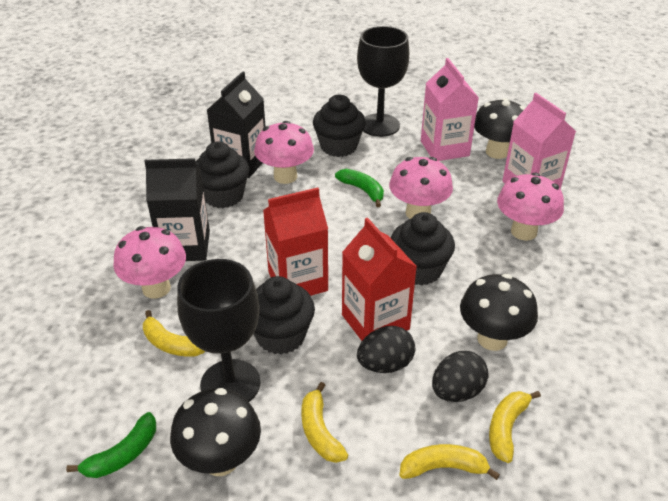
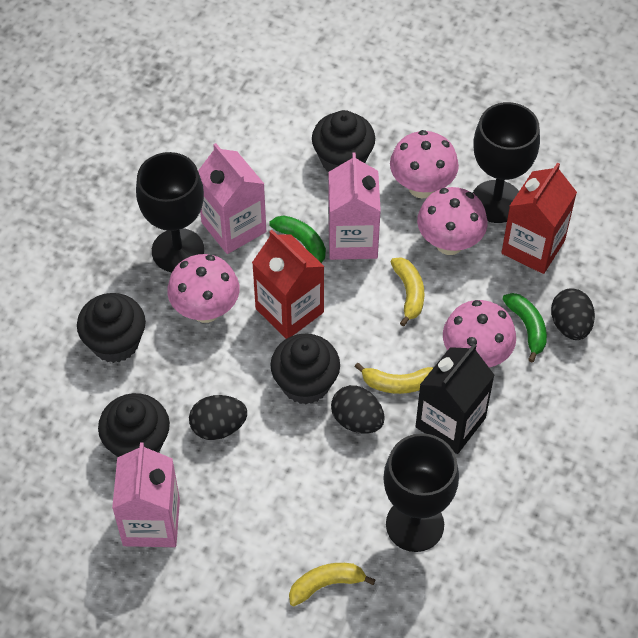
black carton: [144,158,210,261] [207,71,266,178] = 2 -> [415,344,495,454] = 1
black egg: [357,326,415,373] [432,351,488,402] = 2 -> [189,395,247,440] [331,385,385,434] [551,288,595,340] = 3
black goblet: [177,259,261,402] [357,26,409,137] = 2 -> [136,152,204,272] [383,433,459,552] [473,102,540,223] = 3
black mushroom: [170,388,261,476] [460,274,538,351] [474,98,525,159] = 3 -> none = 0
pink carton: [421,58,479,161] [502,93,576,190] = 2 -> [112,442,180,547] [198,143,266,254] [328,152,381,260] = 3
yellow banana: [143,310,205,357] [301,382,348,463] [399,444,500,480] [489,391,541,463] = 4 -> [289,563,376,606] [355,363,434,394] [391,257,424,326] = 3

